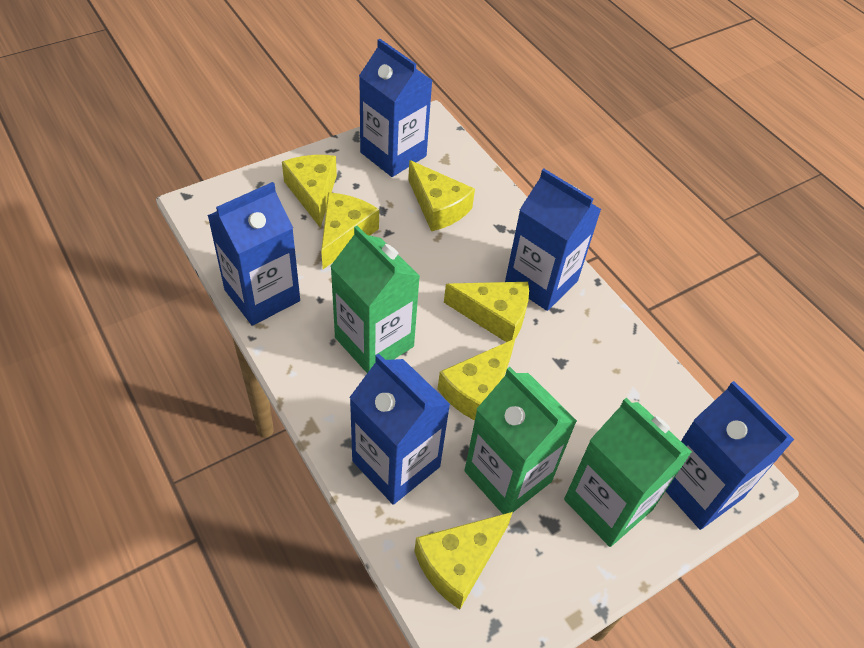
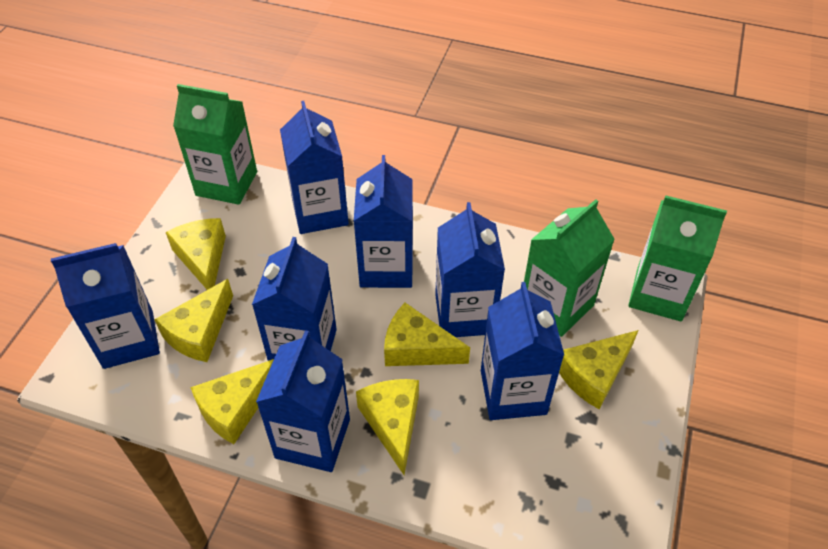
blue carton: [207,182,300,326] [349,353,450,505] [359,39,433,177] [505,169,601,311] [666,381,794,530] = 5 -> [51,243,160,369] [252,237,337,361] [256,330,350,472] [280,101,349,234] [354,155,413,288] [435,202,505,337] [481,282,564,420] = 7

